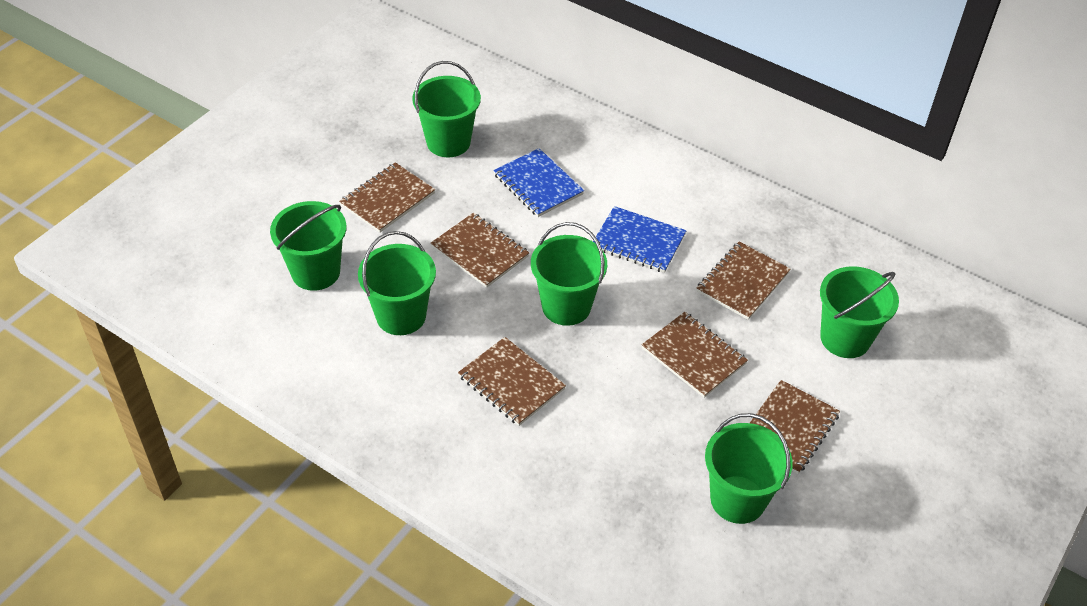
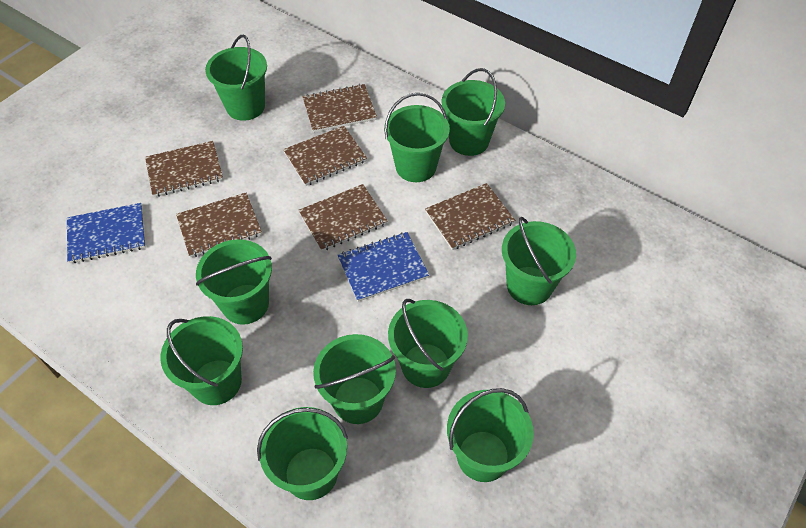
green bucket: [270,201,346,291] [358,231,436,335] [412,61,481,157] [531,222,607,326] [705,413,793,524] [820,266,899,358] = 6 -> [160,316,243,405] [196,239,272,325] [205,35,267,121] [257,407,348,500] [313,334,396,424] [384,93,450,182] [388,299,468,388] [442,68,505,156] [447,388,534,482] [502,217,576,305] = 10

